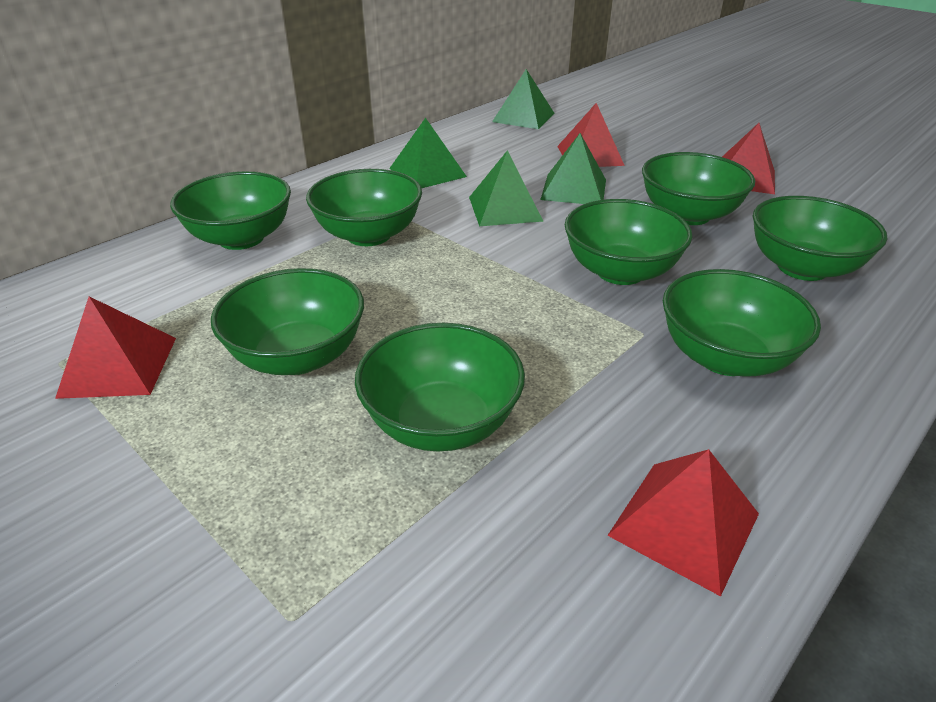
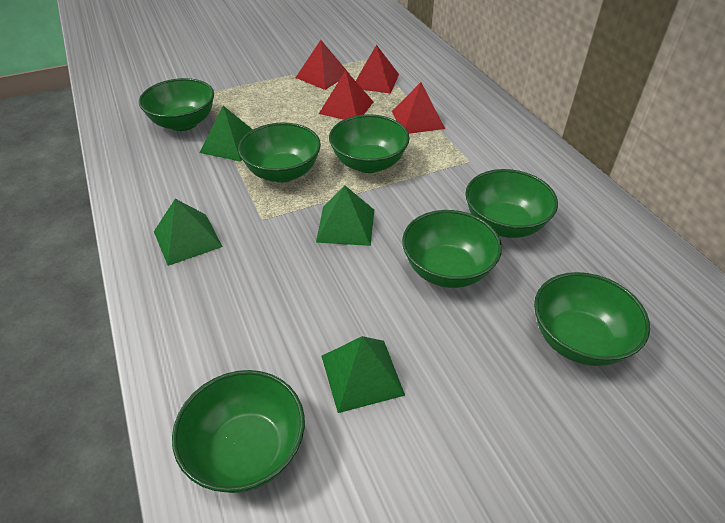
green bowl: [170,171,291,250] [211,268,364,375] [306,169,422,246] [355,323,525,452] [565,199,693,285] [642,152,755,225] [663,269,821,377] [753,196,888,281] = 8 -> [139,78,214,131] [172,370,305,493] [238,122,321,183] [329,114,410,173] [402,210,502,288] [465,169,558,238] [534,272,650,366] = 7

